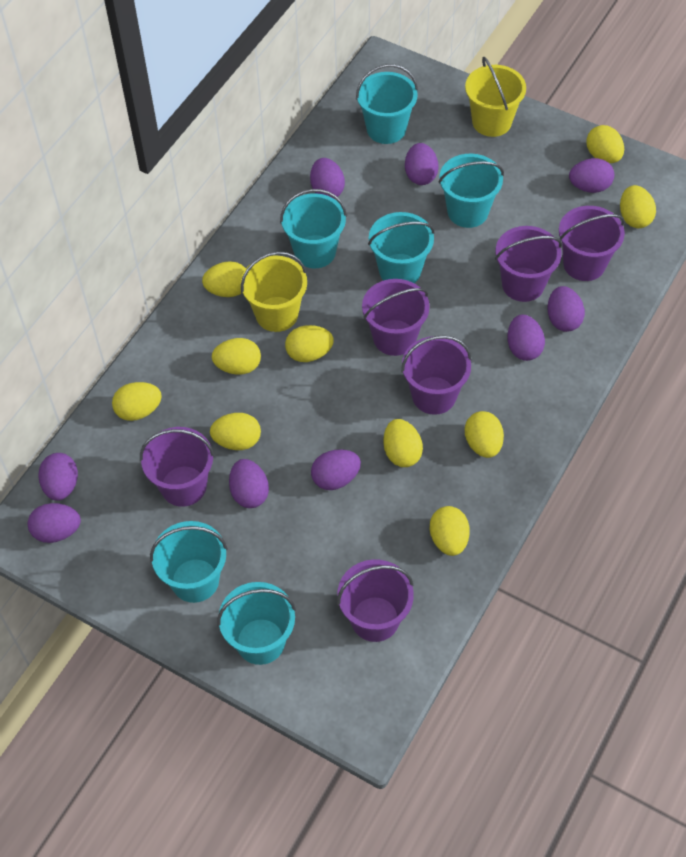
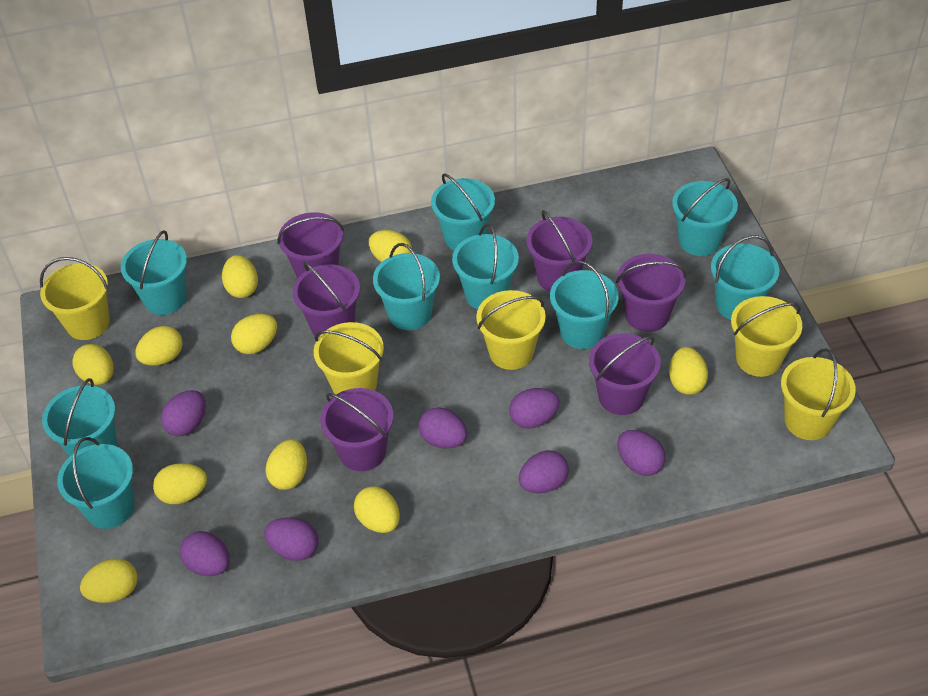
purple egg: [28,503,81,543] [38,453,78,501] [229,459,269,508] [310,158,345,199] [311,449,361,490] [405,143,439,185] [507,315,545,361] [547,286,585,332] [569,158,614,193] = 9 -> [161,390,206,436] [180,531,230,576] [264,517,318,561] [418,407,467,448] [509,388,560,429] [519,450,569,493] [617,430,666,476] = 7
turquoise bucket: [150,521,228,603] [217,582,296,665] [280,189,347,268] [356,64,418,144] [368,212,434,283] [439,154,504,228] = 6 -> [42,378,117,456] [57,437,134,529] [121,230,187,315] [373,243,440,330] [431,173,495,250] [452,223,519,309] [550,261,619,349] [672,178,738,256] [711,235,780,320] = 9
yellow bucket: [241,252,307,332] [465,57,526,137] = 2 -> [40,257,110,340] [314,322,384,395] [476,290,546,370] [731,296,802,377] [781,348,856,440] = 5

